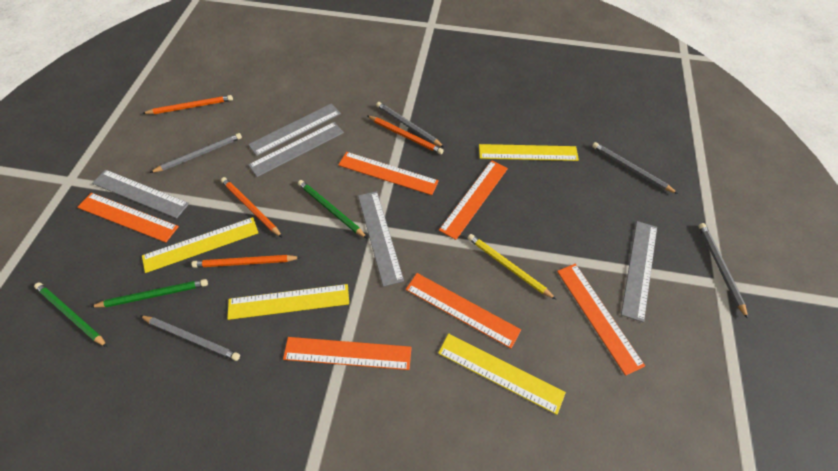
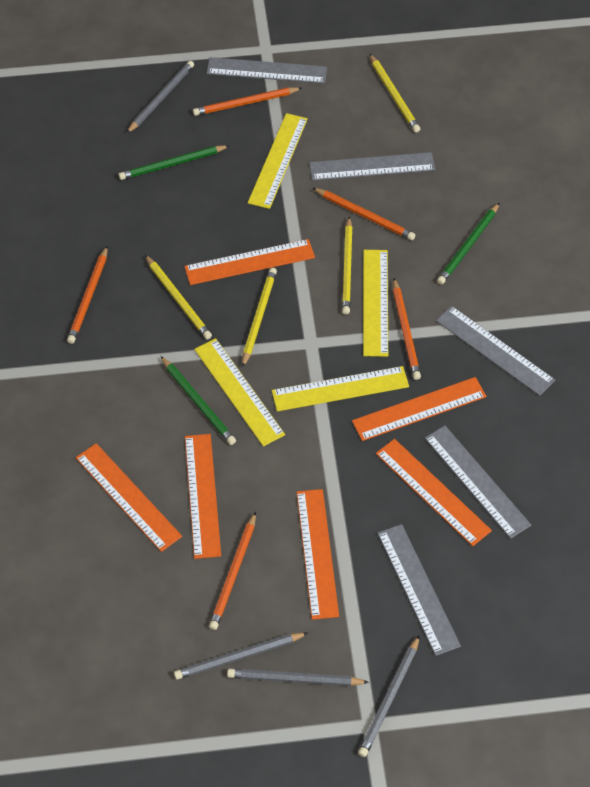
grey pencil: [140,316,240,361] [150,133,242,173] [376,102,444,147] [592,142,678,194] [698,223,748,319] = 5 -> [126,61,194,134] [174,632,308,680] [227,669,369,686] [358,635,420,757] = 4
orange pencil: [142,95,233,114] [192,255,301,268] [221,177,282,237] [368,116,444,154] = 4 -> [67,246,108,344] [193,87,302,116] [209,512,256,630] [313,188,415,240] [393,278,421,380] = 5
yellow pencil: [468,234,556,299] = 1 -> [145,255,212,340] [242,268,277,368] [342,217,353,315] [370,54,420,133] = 4

